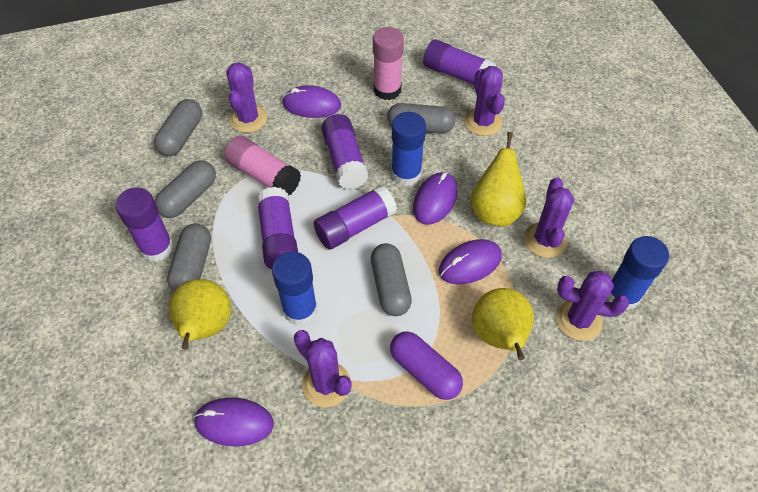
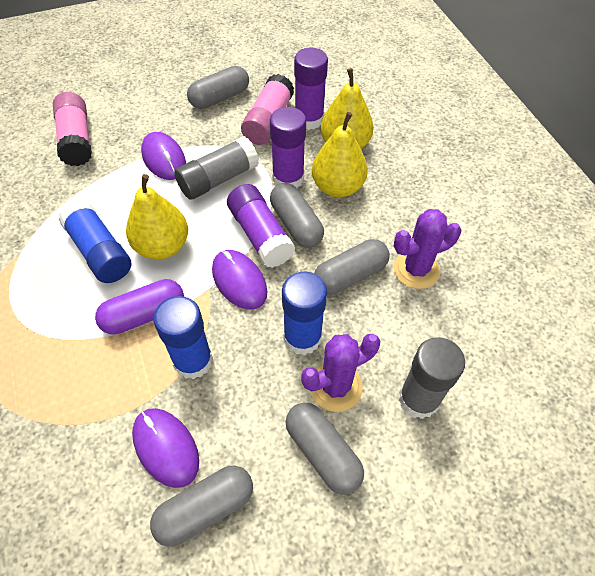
grey glue stick: none = 0 -> [174,136,259,200] [399,337,465,419] = 2
purple cactus: [226,62,267,133] [294,330,352,408] [464,66,505,136] [524,177,574,258] [556,271,629,341] = 5 -> [301,334,380,412] [393,209,461,289] = 2
purple glue stick: [115,187,174,262] [256,187,298,269] [314,185,397,250] [321,114,369,189] [423,39,496,85] = 5 -> [227,184,295,268] [270,107,306,188] [294,48,328,130] = 3
purple mouse: [194,398,274,446] [282,85,341,118] [413,172,458,225] [439,239,502,285] = 4 -> [132,408,199,488] [141,132,186,180] [212,250,268,310] = 3

